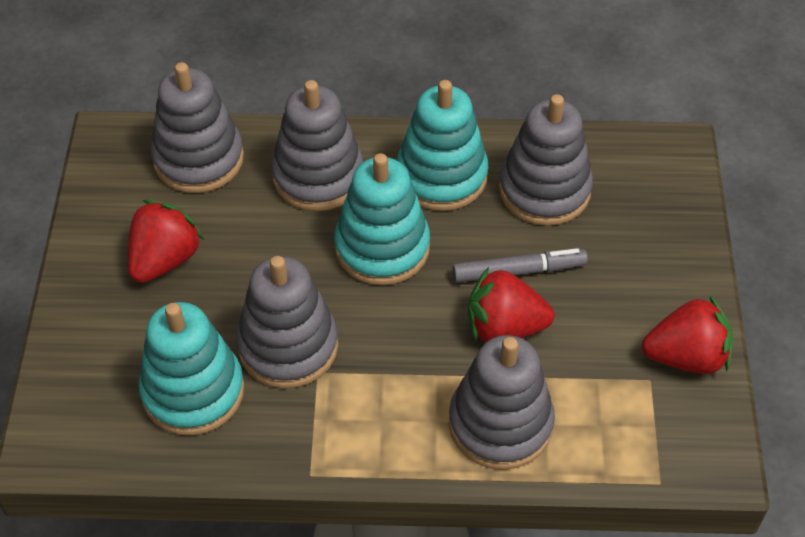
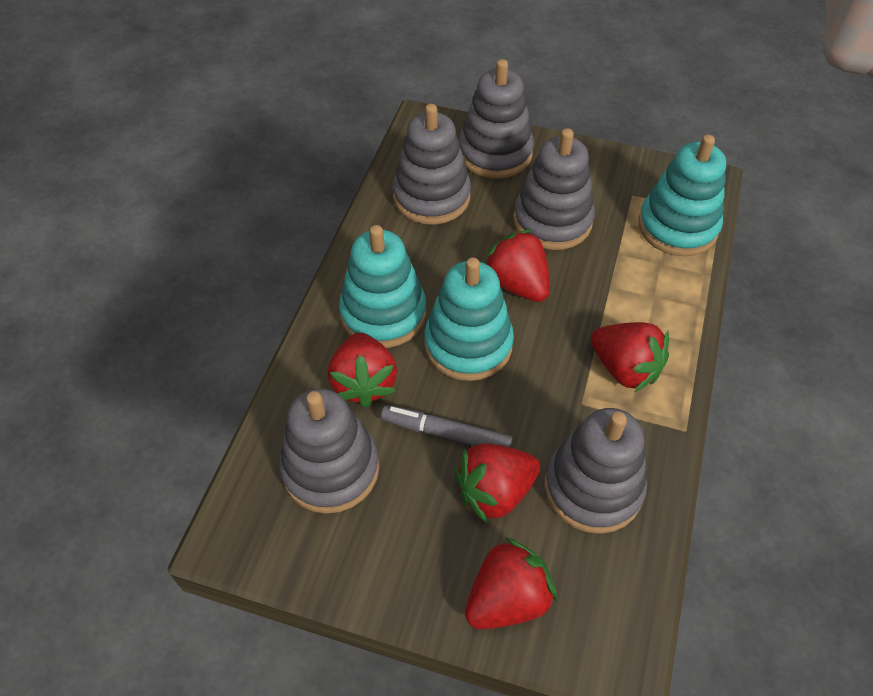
red strawberry: [128,200,204,283] [468,267,554,342] [642,295,733,374] = 3 -> [328,333,397,408] [454,443,540,523] [465,538,557,629] [484,229,550,302] [591,322,669,392] = 5

